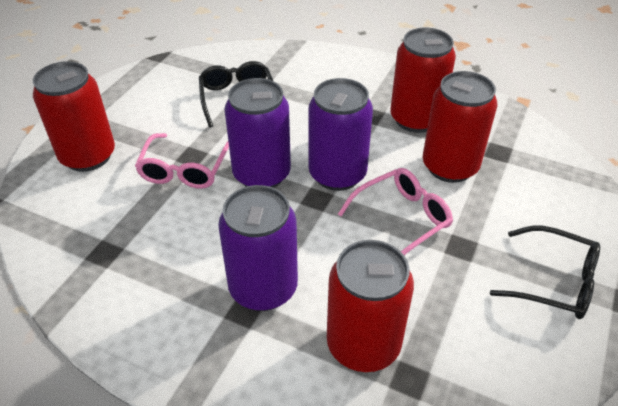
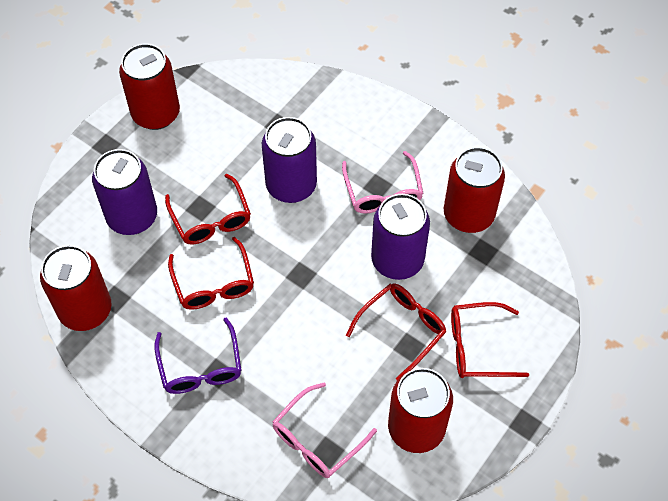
black glasses: [199,61,273,128] [490,226,600,319] = 2 -> none = 0
purple glasses: none = 0 -> [154,318,242,394] = 1
red glasses: none = 0 -> [165,174,251,245] [168,237,254,310] [346,283,447,380] [451,302,529,378] = 4

